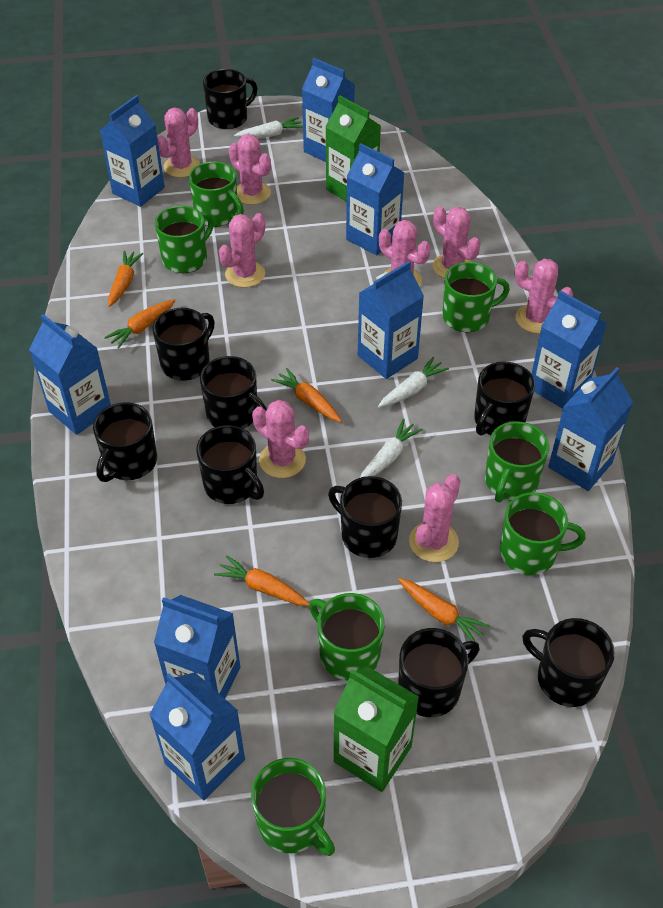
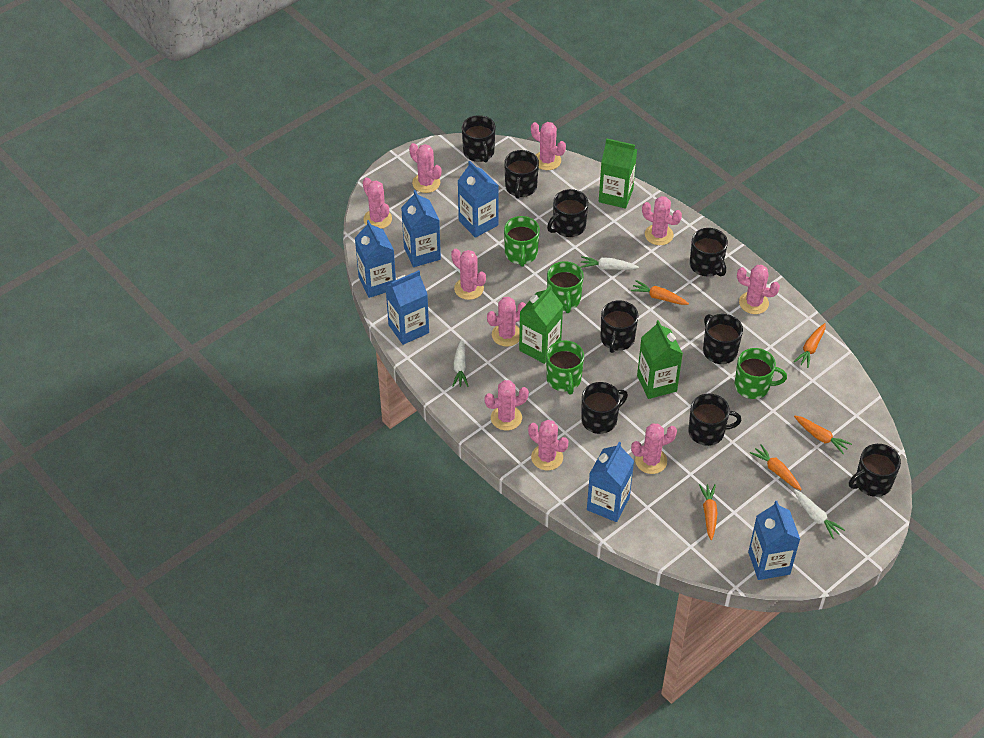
blue carton: [29,314,111,435] [100,95,165,207] [149,672,245,800] [154,595,240,698] [302,58,355,162] [346,143,404,256] [358,261,424,379] [532,290,607,409] [548,367,633,491] = 9 -> [355,220,396,298] [385,270,429,345] [401,190,441,267] [458,161,499,238] [587,442,634,522] [748,501,800,580] = 6
green carton: [325,95,381,202] [334,666,419,792] = 2 -> [519,285,563,364] [599,138,637,209] [637,320,683,399] = 3
green mug: [155,206,214,273] [189,161,244,227] [251,758,335,856] [309,593,385,681] [442,262,510,332] [485,421,549,503] [500,492,585,575] = 7 -> [504,216,540,267] [546,340,584,394] [547,261,583,313] [735,348,787,399] = 4
pink cactus: [157,108,200,178] [219,213,265,288] [229,134,271,205] [252,400,309,478] [379,220,430,286] [409,474,460,562] [433,206,481,278] [514,259,573,334] = 8 -> [363,177,392,229] [409,143,441,193] [451,249,486,300] [484,380,529,430] [487,297,526,347] [528,420,568,470] [531,122,566,170] [631,423,677,474] [642,196,682,245] [737,265,780,314] = 10

